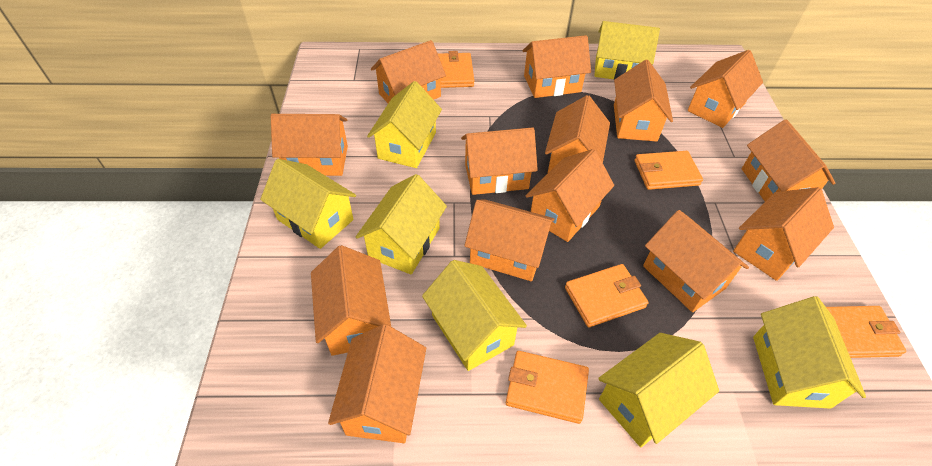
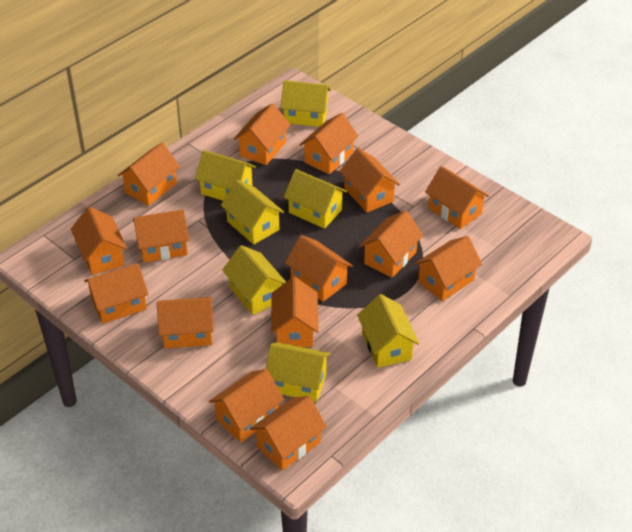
orange house: [271,114,348,176] [311,245,391,356] [328,324,426,443] [371,40,446,103] [461,127,538,195] [464,200,554,281] [522,35,591,98] [525,149,614,242] [545,95,610,174] [614,60,673,142] [643,210,749,312] [688,50,763,128] [733,187,834,281] [742,120,835,201] = 14 -> [71,207,127,275] [84,263,149,324] [118,143,180,206] [133,209,189,263] [157,297,214,348] [209,369,284,442] [234,103,291,165] [250,396,327,471] [271,277,319,347] [285,235,353,302] [299,113,358,174] [340,148,400,213] [359,210,423,278] [414,236,482,301] [425,166,489,229] = 15
orange wallet: [438,51,474,88] [506,351,589,424] [565,264,648,327] [635,151,703,190] [826,306,906,358] = 5 -> none = 0

